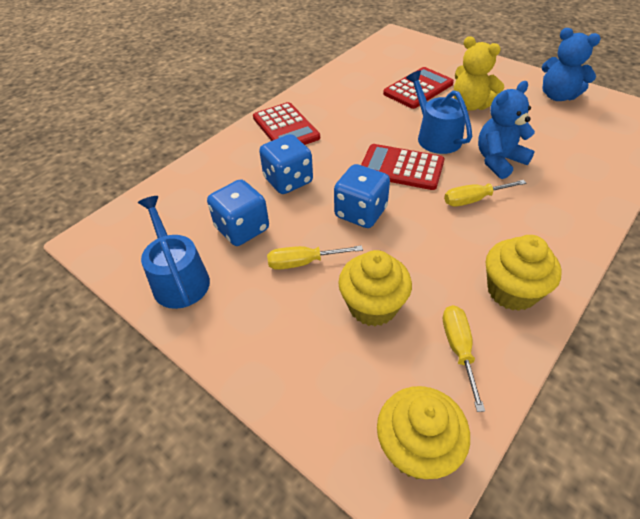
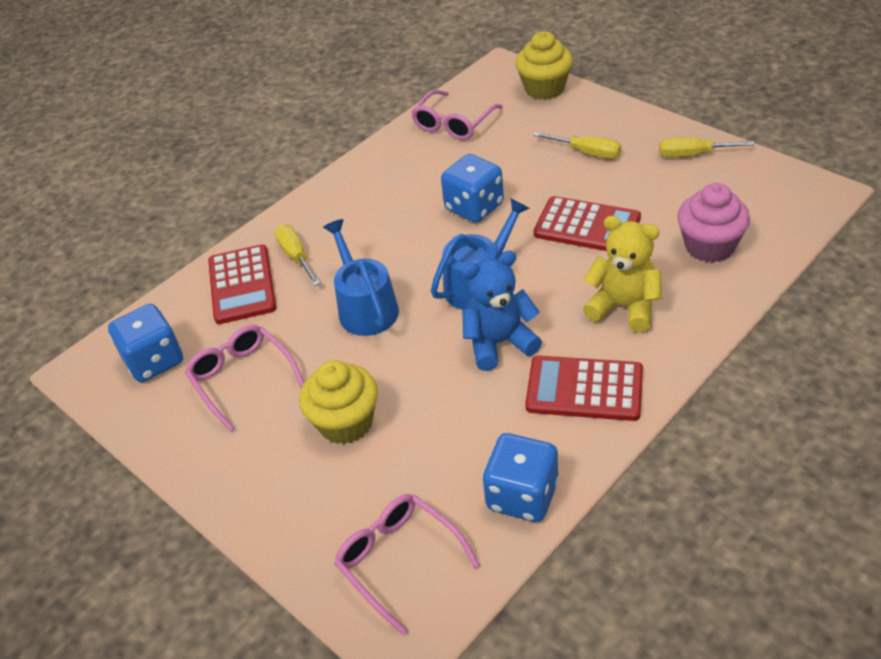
blue teddy bear: [478,81,535,179] [542,28,601,101] = 2 -> [462,251,542,371] = 1
pink cupcake: none = 0 -> [677,183,750,262] = 1
pink glasses: none = 0 -> [185,325,305,432] [334,494,480,635] [411,90,503,140] = 3
yellow cupcake: [338,250,412,326] [377,386,470,479] [486,235,562,311] = 3 -> [299,360,378,444] [515,31,573,100] = 2

